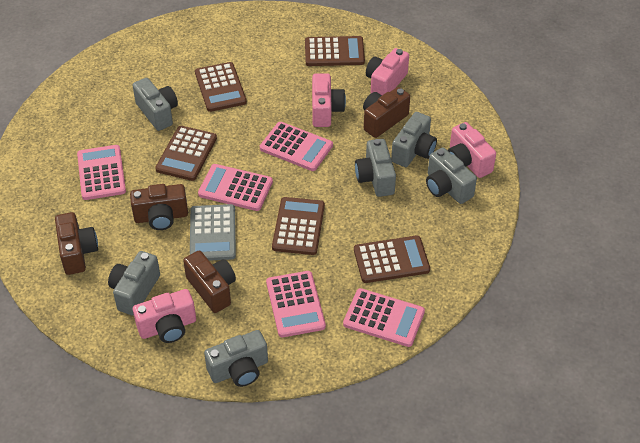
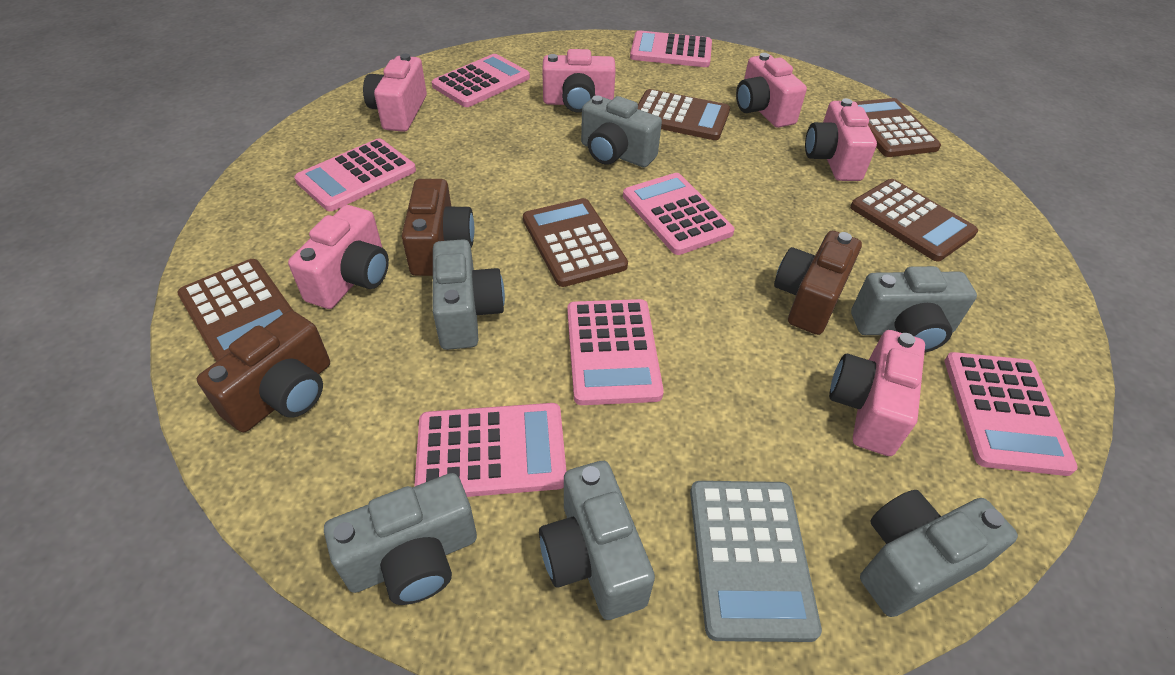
brown camera: [55,212,98,275] [130,184,188,230] [183,250,236,313] [363,87,410,138] = 4 -> [197,310,330,432] [401,179,474,276] [774,231,862,335] = 3
pink calculator: [77,145,126,200] [198,164,273,211] [260,122,333,171] [266,271,326,337] [343,288,425,347] = 5 -> [294,138,416,211] [414,403,566,497] [432,54,530,107] [567,299,664,405] [623,173,735,255] [630,31,712,67] [944,352,1078,476] = 7
pink camera: [133,289,196,343] [312,73,346,127] [366,48,409,95] [447,122,496,178] = 4 -> [288,205,389,309] [363,54,427,132] [542,49,616,113] [736,53,807,128] [805,98,877,181] [829,330,925,456] = 6

